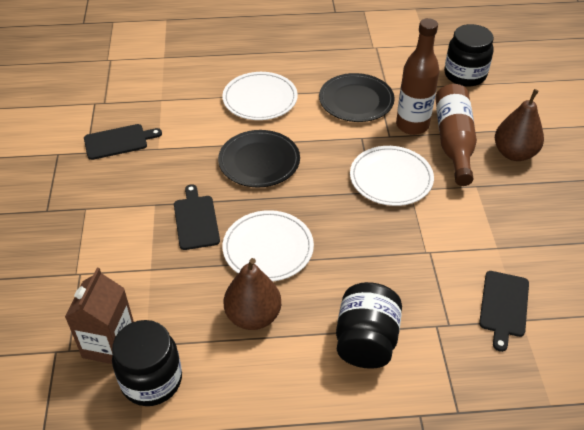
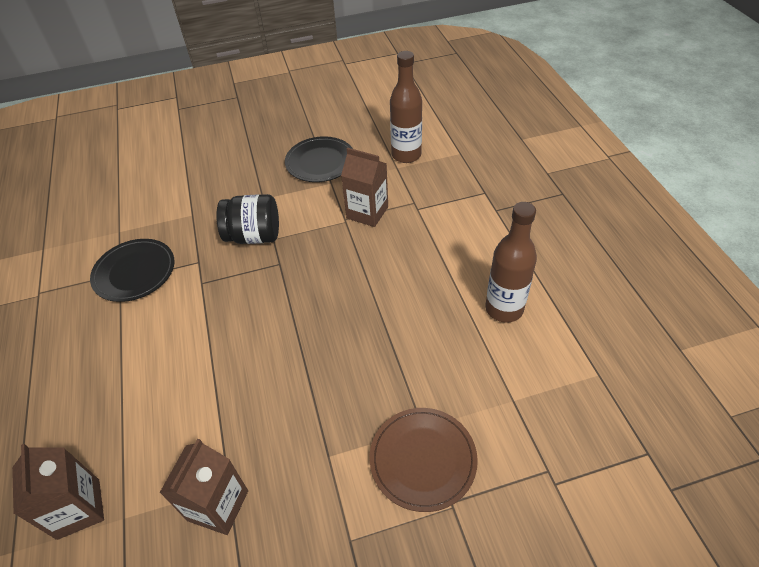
black cutting board: [84,124,162,160] [174,184,220,250] [479,271,529,352] = 3 -> none = 0
black jar: [112,320,182,406] [336,282,402,369] [444,24,494,87] = 3 -> [216,194,279,244] = 1
brown carton: [65,268,134,364] = 1 -> [12,444,104,540] [160,439,248,535] [341,148,388,227] = 3
brown pear: [224,258,281,330] [495,89,544,161] = 2 -> none = 0
brown plate: none = 0 -> [370,408,478,512] = 1
white plate: [222,72,298,120] [223,210,314,282] [350,146,434,206] = 3 -> none = 0

